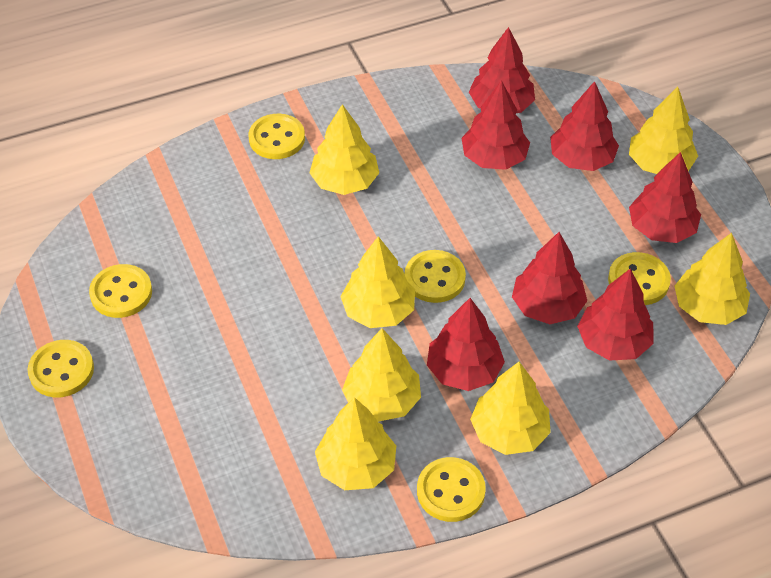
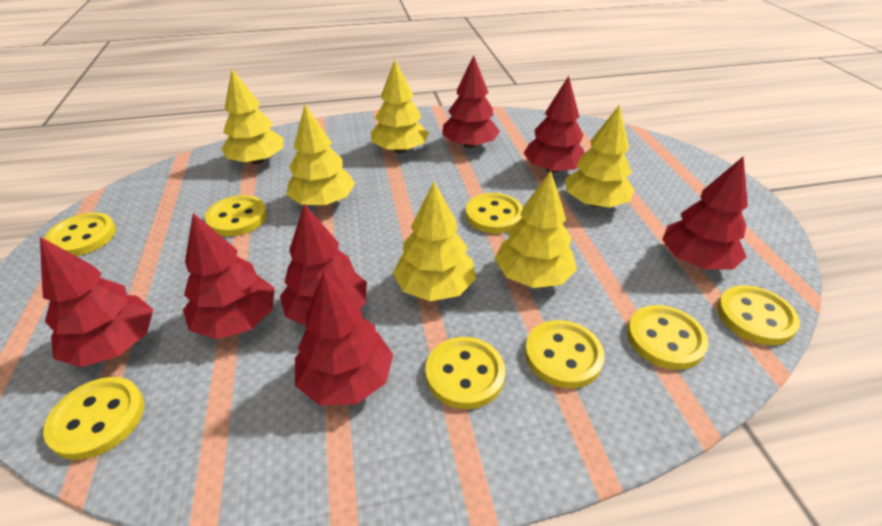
yellow button: [28,340,94,397] [89,264,152,318] [249,114,305,159] [405,250,466,303] [417,457,486,522] [608,252,671,305] = 6 -> [43,377,144,460] [44,212,116,256] [205,195,267,236] [425,337,505,409] [466,193,523,234] [525,320,604,388] [627,305,708,370] [717,285,800,345] = 8
yellow tree: [309,104,379,195] [315,397,396,490] [340,236,415,328] [342,328,421,422] [470,362,551,455] [629,87,698,174] [675,233,750,325] = 7 -> [221,69,284,164] [286,104,355,206] [371,60,429,153] [393,182,476,301] [495,171,577,288] [565,104,634,208] = 6

